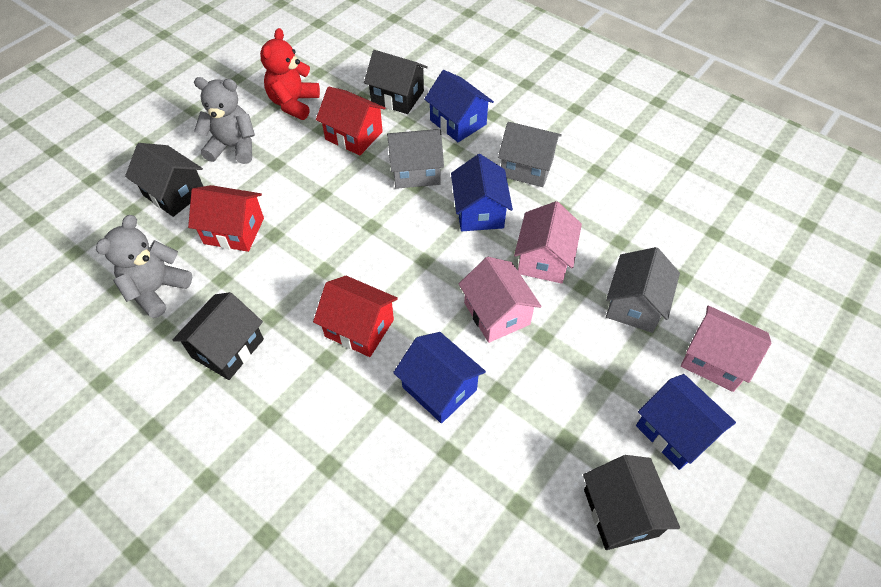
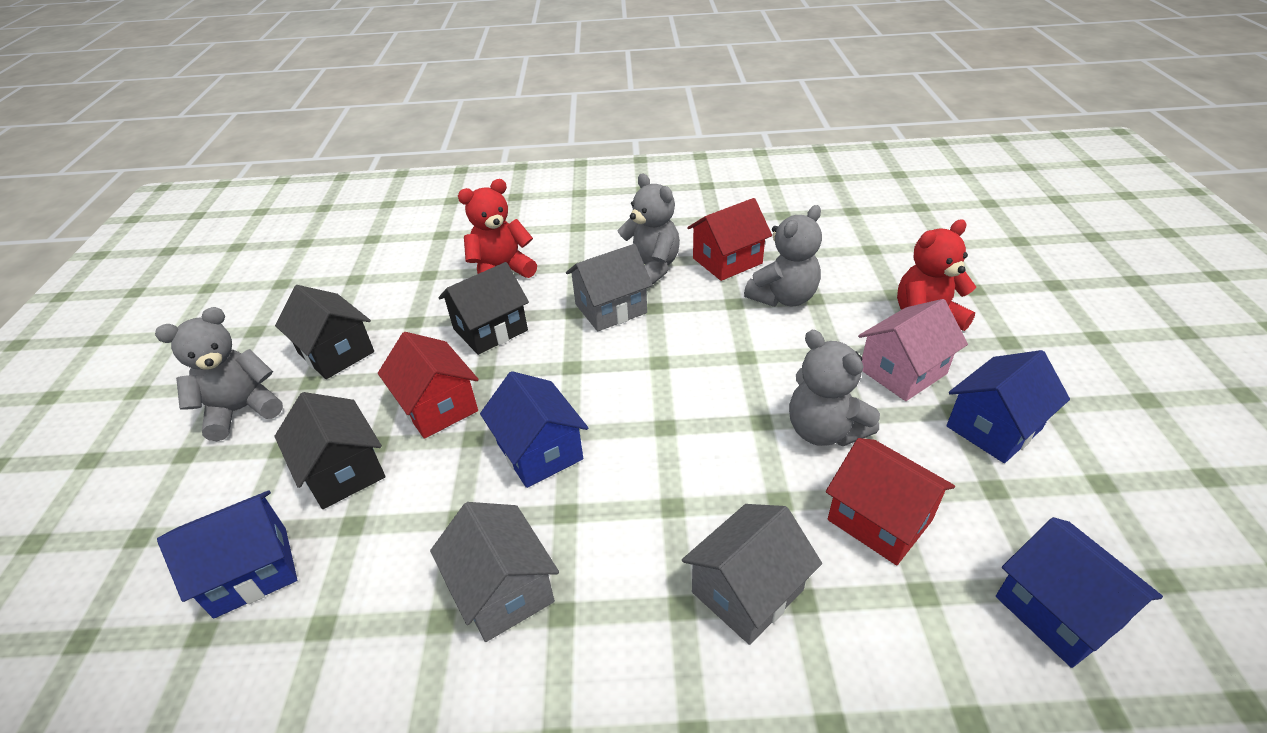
black house: [125,143,203,217] [173,292,264,380] [364,50,428,114] [583,455,680,550] = 4 -> [274,392,386,509] [275,285,374,379] [439,262,529,355] = 3
grey teddy bear: [96,215,192,318] [194,77,255,164] = 2 -> [155,307,283,441] [617,173,680,288] [744,205,822,307] [789,330,880,446] = 4
pink house: [459,257,542,343] [514,201,582,284] [681,306,771,392] = 3 -> [858,299,968,401] = 1
red teddy bear: [260,28,320,120] = 1 -> [458,179,537,278] [897,219,976,331] = 2

